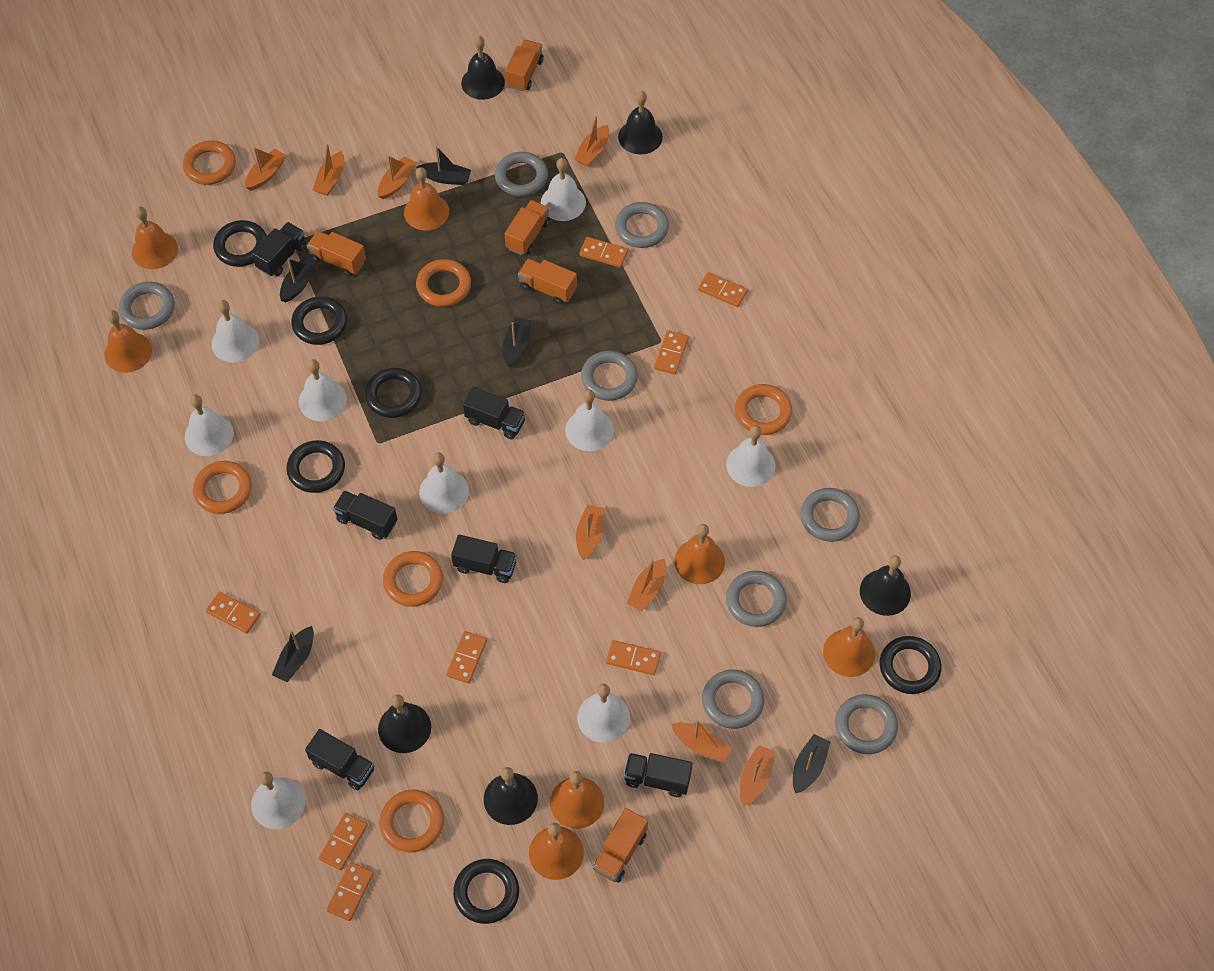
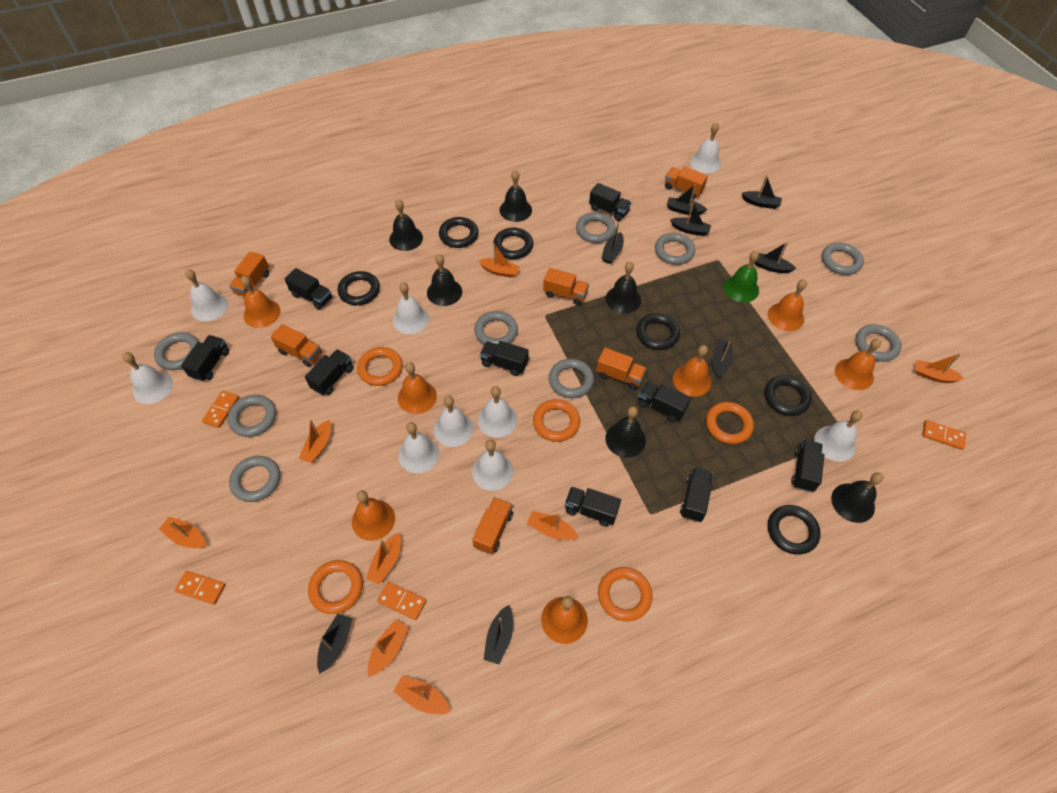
black bell: [378,694,431,753] [461,36,505,100] [484,767,538,825] [618,91,663,155] [860,555,911,616] = 5 -> [389,199,423,251] [427,254,462,306] [500,170,532,222] [605,406,646,458] [606,262,641,314] [831,472,883,523] = 6
black boat: [272,626,314,682] [280,256,318,303] [417,146,471,185] [503,317,531,367] [793,734,830,794] = 5 -> [317,614,352,674] [483,605,513,664] [601,223,624,264] [667,184,707,215] [670,202,711,236] [712,339,733,378] [742,175,782,209] [755,242,797,273] = 8
black truck: [251,222,306,277] [305,729,374,790] [333,490,397,540] [451,534,517,583] [463,387,526,439] [624,753,692,797] = 6 -> [181,335,229,382] [285,268,332,310] [305,349,353,395] [480,341,529,376] [565,487,621,527] [589,183,631,221] [638,381,691,422] [680,467,713,522] [791,439,824,492] = 9
green bell: none = 0 -> [724,250,759,302] = 1
grey ring: [119,282,175,330] [495,152,548,196] [581,351,638,401] [615,202,669,248] [702,670,764,729] [726,571,787,627] [800,488,860,542] [835,694,898,754] = 8 -> [154,332,199,370] [228,395,276,437] [229,456,280,502] [474,311,518,345] [549,359,594,398] [576,212,616,243] [655,233,695,265] [822,243,864,275] [855,324,902,362] = 9
orange domino: [206,592,260,634] [319,813,368,870] [326,862,374,921] [446,631,487,683] [579,237,628,268] [606,640,661,675] [654,330,689,375] [698,272,748,307] = 8 -> [175,571,226,605] [202,391,239,428] [377,582,427,620] [922,420,966,450] = 4
orange ring: [183,140,236,185] [193,461,252,514] [379,790,444,852] [383,551,443,607] [416,259,471,307] [735,384,792,435] = 6 -> [308,560,363,614] [357,347,403,386] [533,399,580,442] [598,567,653,621] [706,402,754,444] = 5
orange truck: [307,231,366,277] [505,40,543,91] [505,200,550,255] [518,259,577,305] [593,808,648,883] = 5 -> [229,251,269,297] [270,324,322,367] [472,497,513,554] [543,268,589,305] [596,348,647,390] [665,167,708,199] = 6

